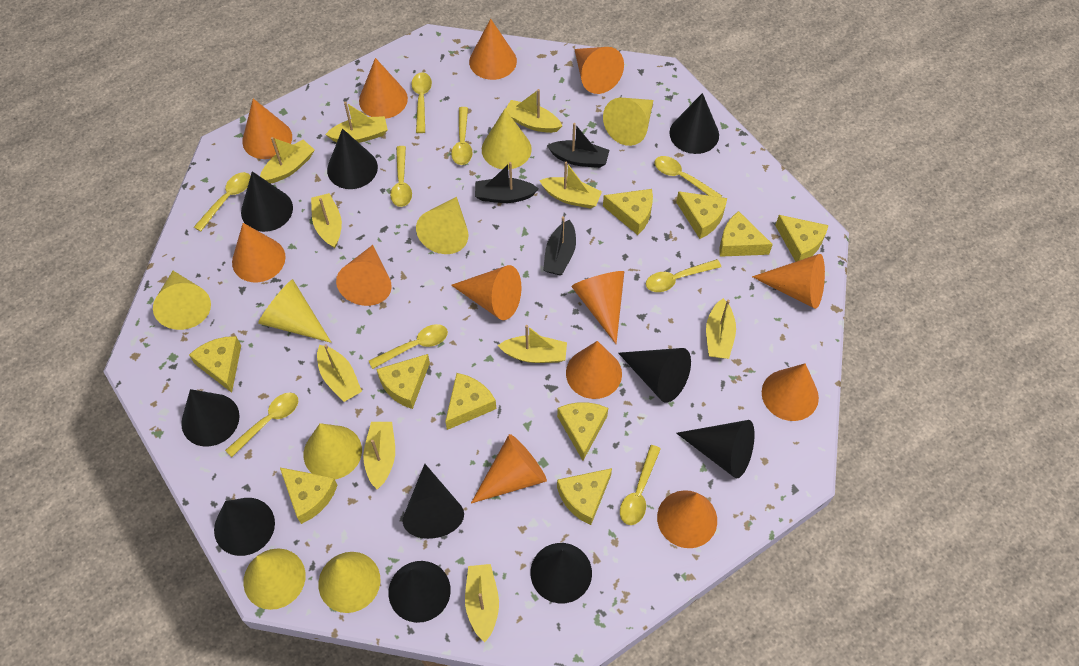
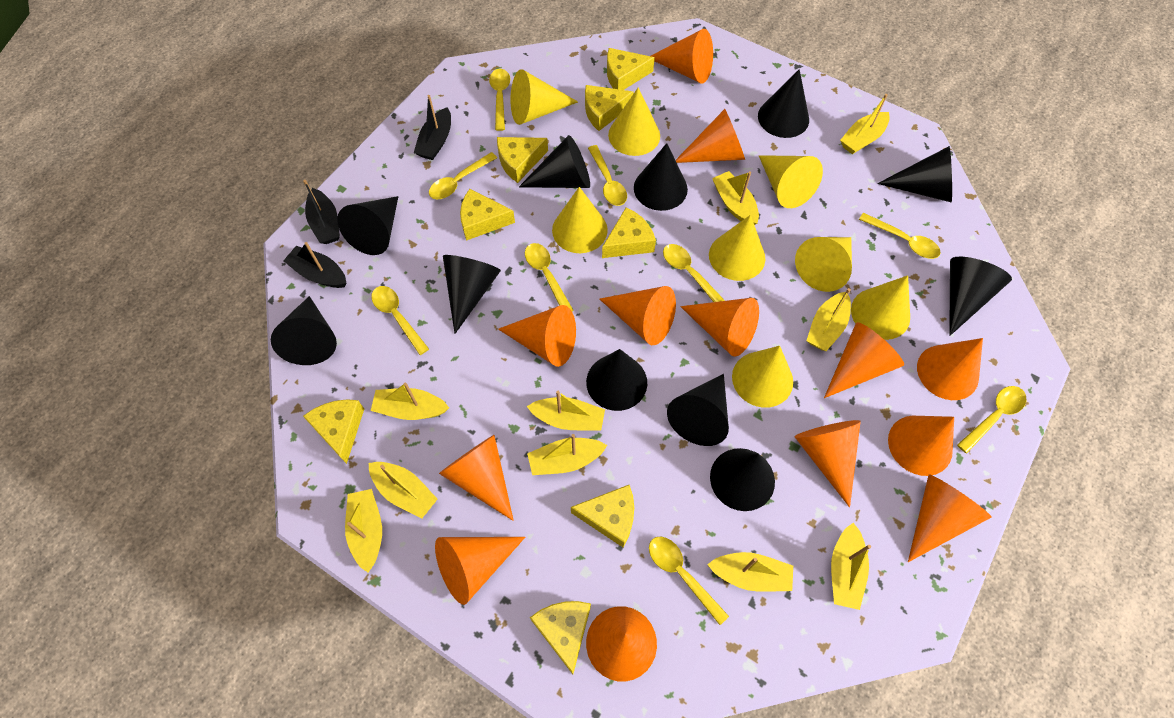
black cone: [181,389,240,446] [214,498,275,556] [241,171,293,232] [327,129,378,189] [388,561,451,623] [403,464,464,539] [531,543,592,603] [618,348,691,402] [669,93,719,154] [676,420,755,479] = 10 -> [271,296,337,365] [337,196,398,255] [443,255,501,334] [519,135,590,188] [586,349,647,411] [634,143,688,211] [667,374,729,446] [710,448,775,511] [758,69,809,138] [877,146,952,203] [949,257,1012,336] = 11
yellow cheese: [189,336,241,393] [280,468,338,524] [376,354,430,409] [445,373,496,430] [557,402,608,460] [557,468,612,525] [603,189,653,235] [676,191,727,239] [719,211,773,257] [775,215,828,262] = 10 -> [303,400,364,464] [460,189,515,241] [497,137,548,183] [530,601,591,674] [571,485,634,548] [585,85,634,131] [602,207,656,258] [607,48,655,90] = 8

